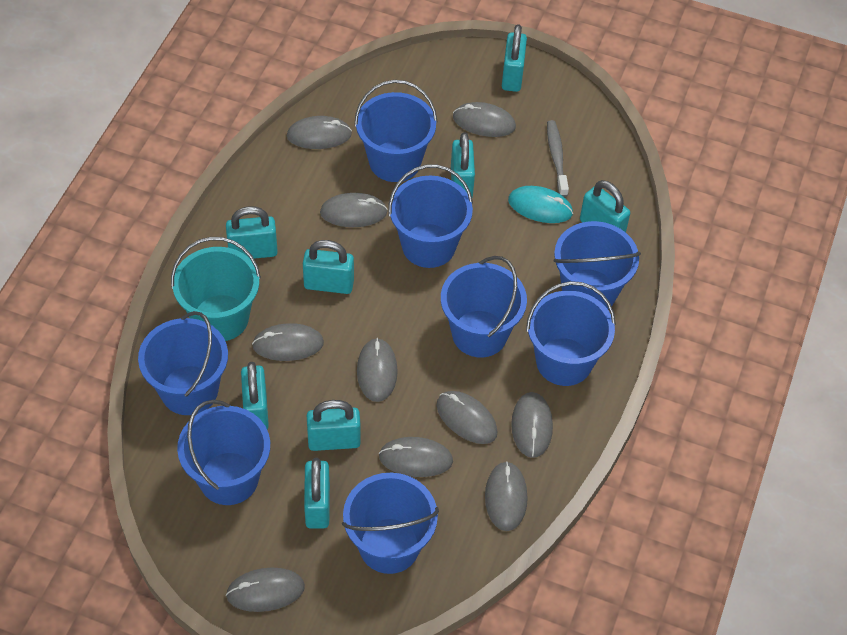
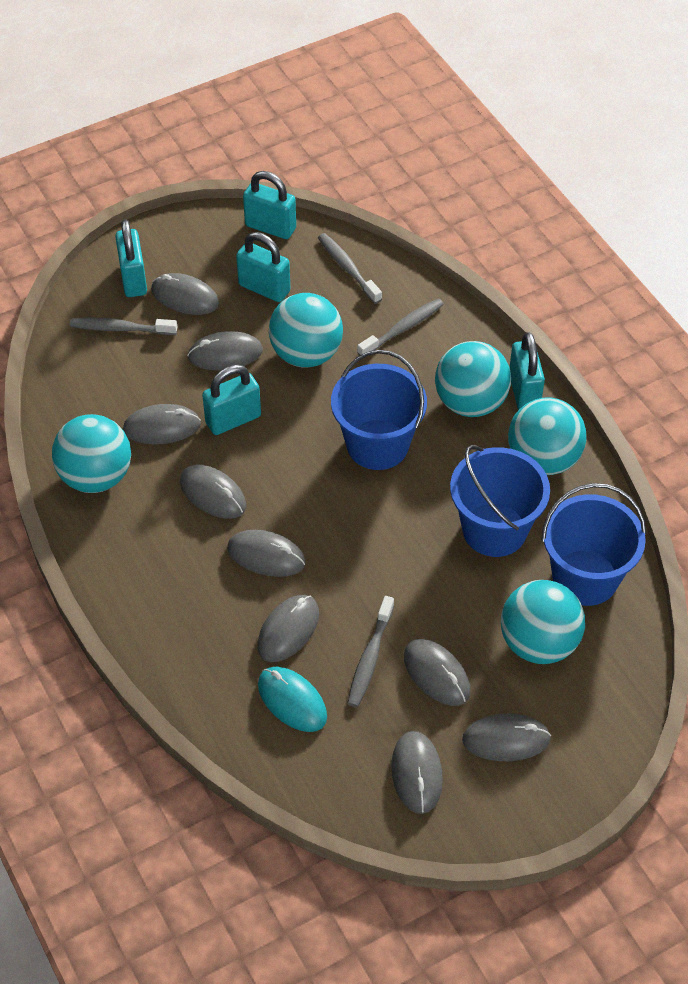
blue bucket: [138,311,228,415] [177,400,270,505] [342,473,439,574] [354,80,437,182] [388,165,473,268] [441,256,527,358] [526,281,616,386] [553,221,641,309] = 8 -> [331,350,427,470] [450,445,550,557] [541,483,646,606] = 3
grey mouse: [226,568,305,612] [252,323,324,361] [287,116,352,149] [320,193,388,227] [357,338,398,402] [379,437,453,477] [437,391,497,444] [453,102,516,137] [485,461,528,531] [511,392,553,458] = 10 -> [123,404,201,444] [151,273,219,315] [180,465,246,519] [187,331,263,370] [227,530,306,577] [257,595,319,662] [391,731,443,814] [404,639,470,706] [462,713,551,761] = 9
grey toothbrush: [547,120,569,197] = 1 -> [70,318,177,335] [318,233,382,304] [347,596,394,707] [357,299,444,356] = 4
turquoise ball: none = 0 -> [52,414,131,493] [269,293,343,368] [435,341,511,417] [501,580,585,664] [508,397,587,475] = 5
turquoise bucket: [171,237,261,341] = 1 -> none = 0
turquoise padlock: [226,206,278,259] [241,362,269,429] [303,240,354,294] [304,458,330,529] [307,400,361,451] [451,132,475,197] [502,24,527,92] [580,180,630,232] = 8 -> [115,219,147,297] [202,365,261,435] [236,232,290,302] [243,171,296,239] [510,332,545,410] = 5

